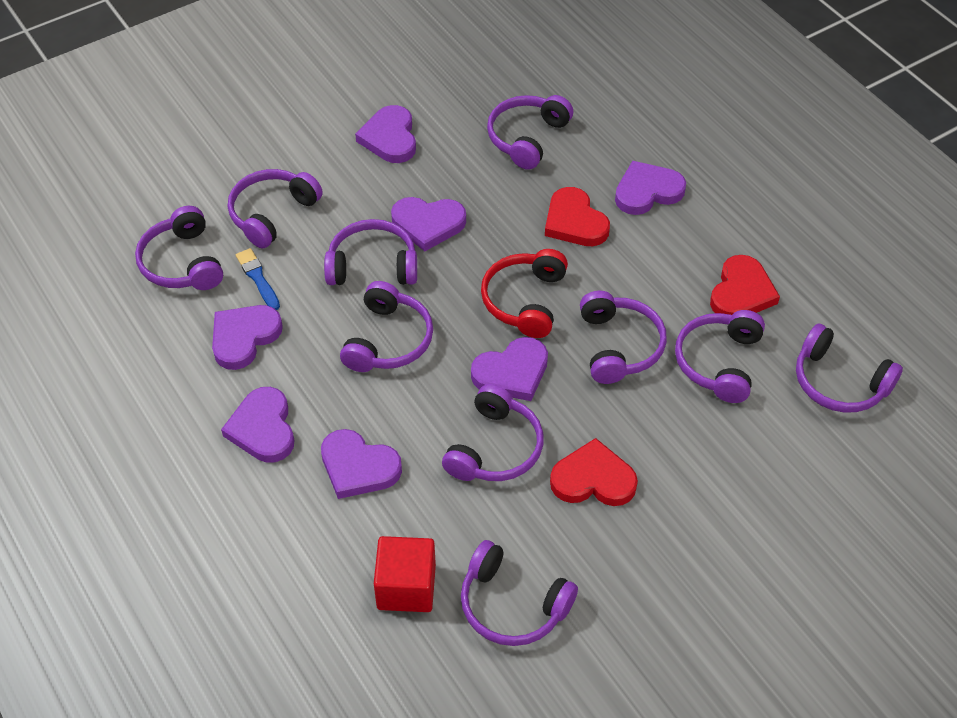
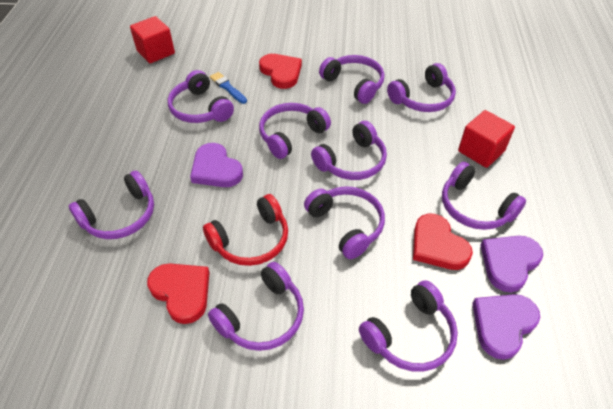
purple heart: [212,305,283,370] [221,387,294,463] [321,429,402,499] [355,105,416,163] [391,197,466,251] [471,337,548,401] [615,161,686,215] = 7 -> [190,143,243,187] [472,294,540,360] [480,236,543,292] = 3
red cube: [374,536,436,612] = 1 -> [130,16,175,63] [458,110,515,168] = 2

